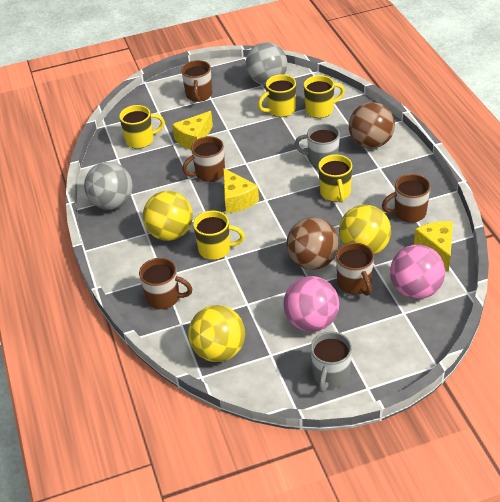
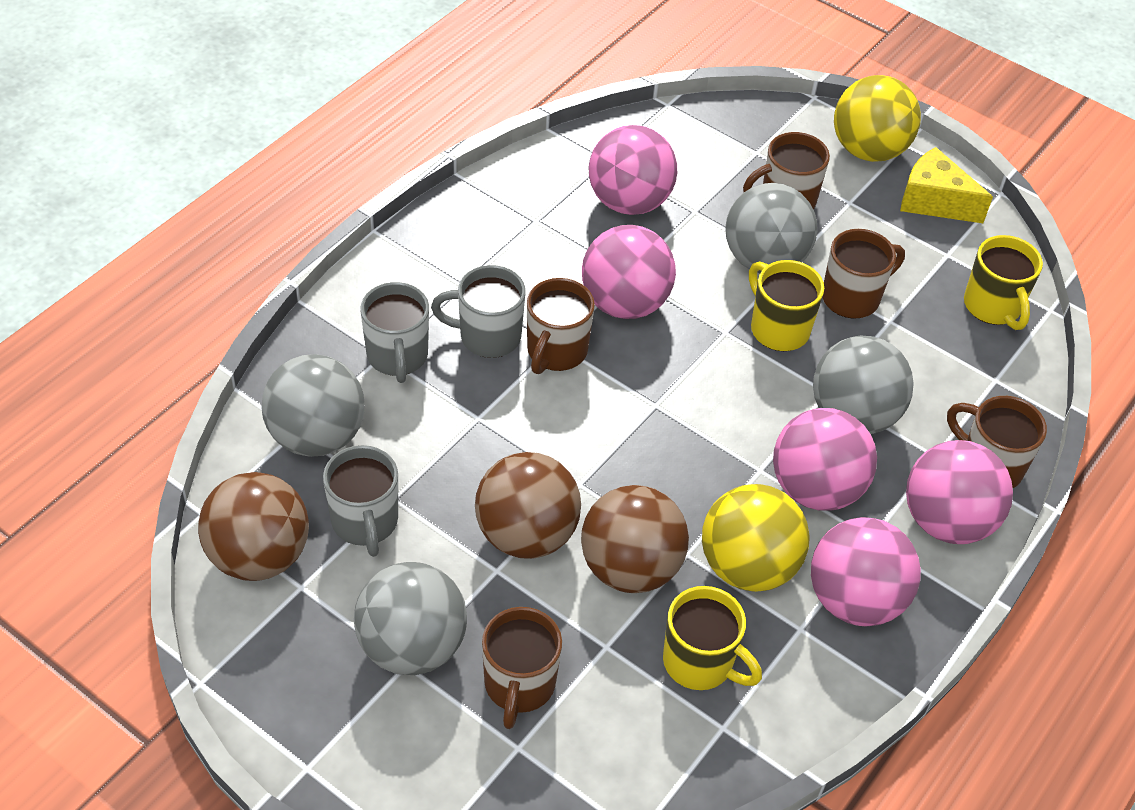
brown ball: [287,217,339,270] [349,102,395,148] = 2 -> [198,472,309,581] [475,452,581,559] [581,485,689,593] = 3
grey ball: [84,162,133,210] [246,42,287,85] = 2 -> [261,354,365,457] [354,562,467,675] [725,183,818,273] [813,336,914,434] = 4
grey mug: [295,123,340,168] [311,332,352,393] = 2 -> [323,445,398,557] [360,282,429,383] [431,265,526,358] = 3
pink ball: [283,276,339,332] [390,244,445,299] = 2 -> [582,225,676,319] [589,125,677,215] [773,408,877,511] [811,517,921,626] [906,440,1013,544] = 5
yellow ball: [143,191,193,241] [188,305,245,362] [339,205,391,255] = 3 -> [702,484,810,592] [834,75,921,162] = 2
yellow cheese: [172,111,213,150] [223,168,259,214] [414,221,453,272] = 3 -> [900,147,993,223] = 1
yellow mug: [119,105,165,149] [193,210,245,260] [258,74,296,117] [304,75,345,118] [318,154,352,203] = 5 -> [663,586,762,690] [749,260,824,351] [964,235,1043,330] = 3

